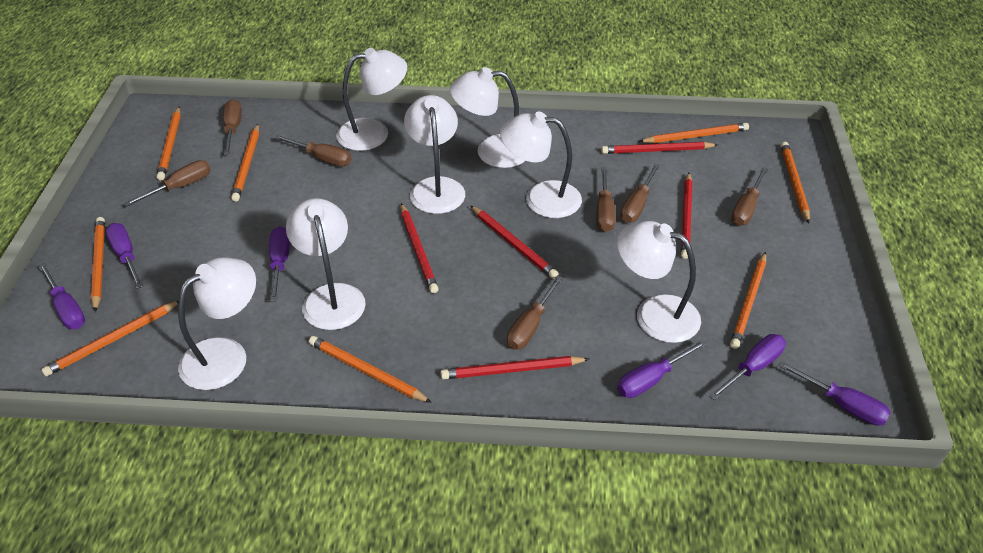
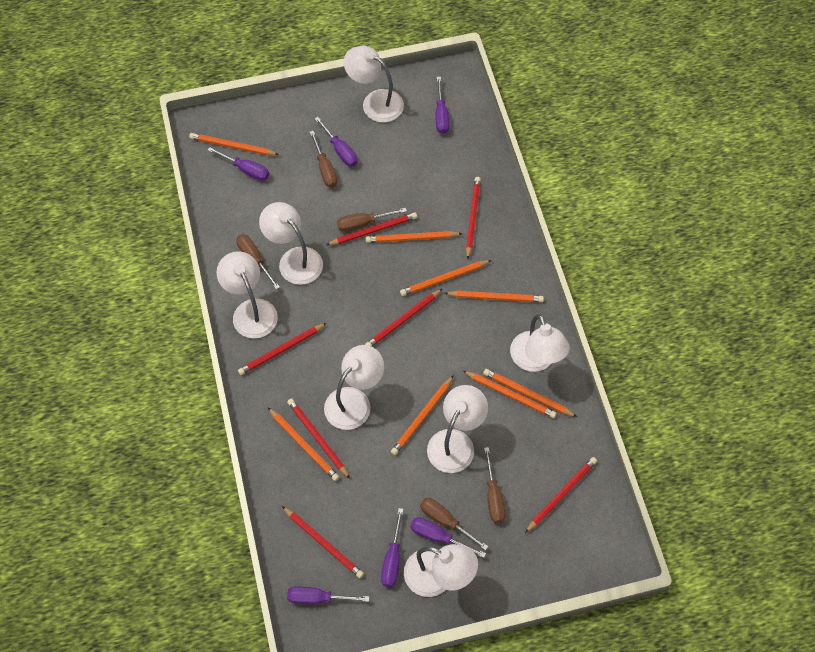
brown screwdriver: [124,160,211,207] [223,99,242,155] [274,135,351,166] [507,276,563,350] [596,167,615,232] [620,164,660,223] [731,167,768,226] = 7 -> [236,234,280,290] [310,131,338,188] [337,208,407,232] [420,498,488,551] [484,447,505,523] = 5
red pencil: [401,203,439,293] [440,356,589,379] [471,206,559,279] [601,142,718,154] [681,173,693,259] = 5 -> [238,323,327,375] [282,506,364,578] [287,398,350,479] [326,212,417,245] [365,289,442,347] [466,177,481,259] [525,457,597,533] = 7

